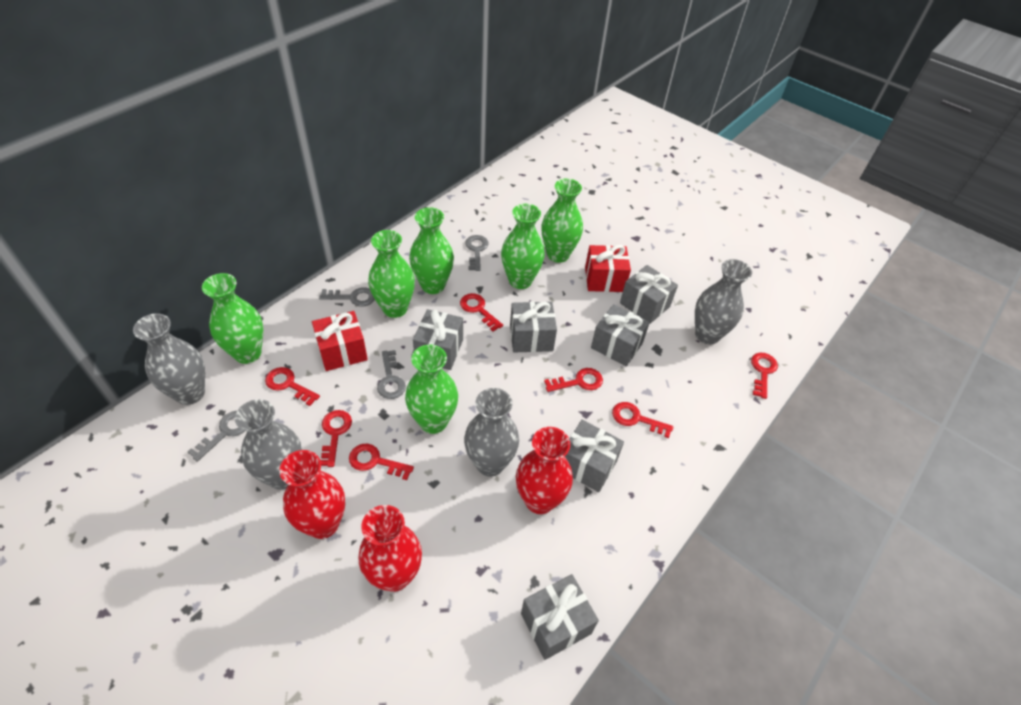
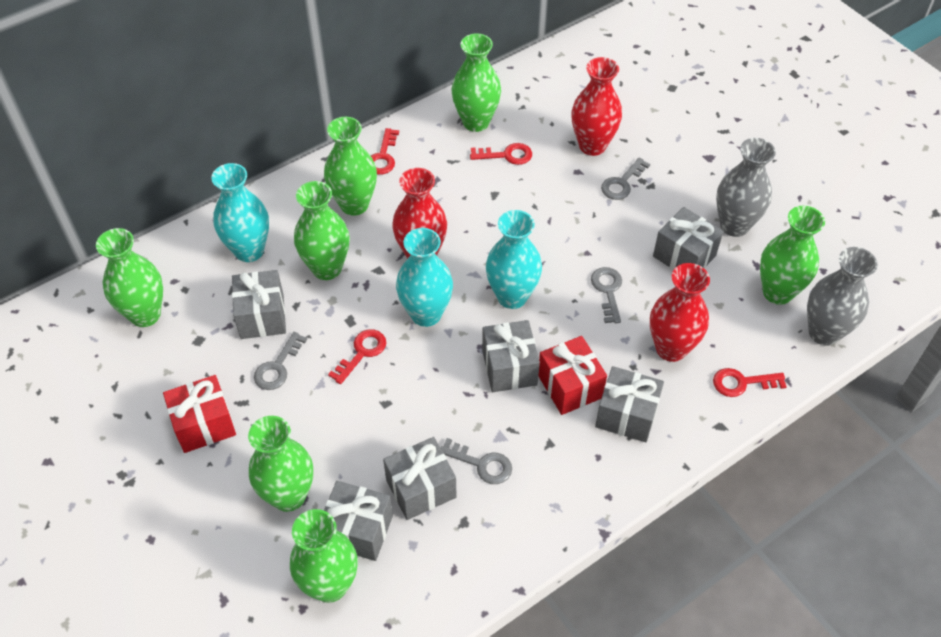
green vase: [202,273,264,364] [368,230,415,318] [405,345,458,434] [409,207,454,294] [501,204,545,289] [541,178,583,263] = 6 -> [96,228,163,327] [248,416,313,512] [290,509,358,603] [294,181,350,280] [324,117,377,216] [452,33,501,132] [760,206,825,305] = 7
grey vase: [133,313,205,405] [235,399,302,490] [464,388,519,477] [695,259,752,345] = 4 -> [716,138,776,237] [807,247,878,346] = 2
red key: [265,367,320,406] [320,410,352,467] [349,444,414,480] [460,293,503,332] [544,368,603,392] [612,402,673,438] [751,352,778,399] = 7 -> [328,329,386,384] [371,128,399,175] [470,143,532,165] [713,368,787,397] = 4
turquoise vase: none = 0 -> [211,163,269,262] [396,228,453,327] [486,210,542,309] = 3

